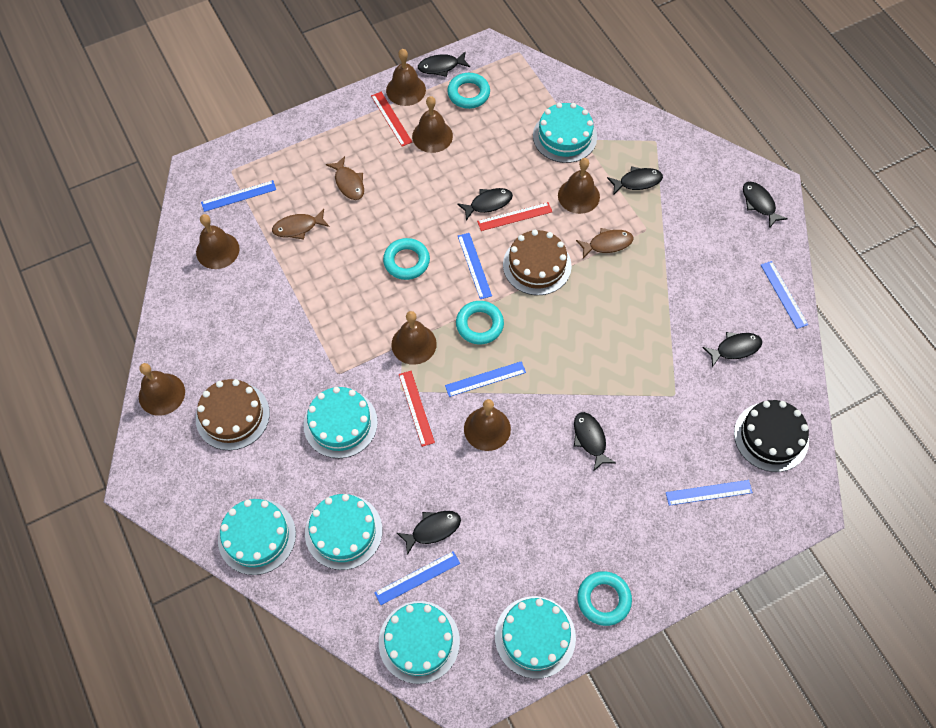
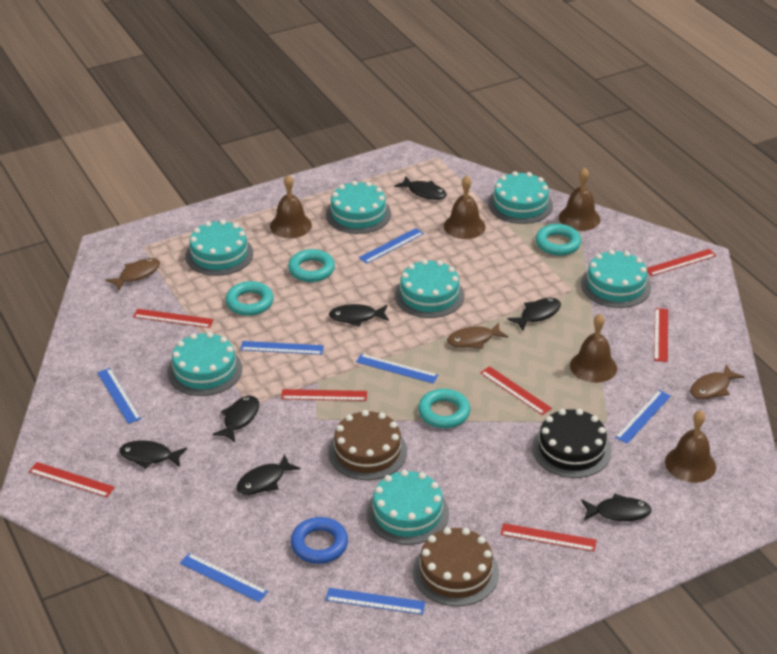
blue ring: none = 0 -> [291,517,348,564] = 1
blue ruler: [201,180,276,212] [374,551,460,605] [445,361,526,397] [458,233,492,299] [666,480,753,506] [761,261,808,329] = 6 -> [97,368,141,424] [180,553,268,602] [240,341,324,355] [326,588,425,615] [356,354,438,384] [359,228,424,264] [615,390,671,444] = 7
brown bell: [139,363,185,416] [196,214,240,269] [386,49,426,106] [391,311,437,365] [412,96,453,153] [464,399,511,451] [558,158,600,214] = 7 -> [270,175,312,238] [444,175,486,239] [559,168,600,231] [570,314,617,383] [665,410,716,483] = 5
red ruler: [371,92,412,146] [399,371,435,447] [477,202,552,231] = 3 -> [29,462,115,497] [133,309,214,328] [281,389,367,401] [480,366,552,415] [500,523,597,552] [647,249,716,276] [654,308,668,362] = 7
turquoise cake: [218,499,296,575] [303,387,378,458] [305,494,382,570] [379,601,460,684] [495,596,576,679] [533,103,597,163] = 6 -> [168,332,242,396] [185,220,253,276] [326,181,391,234] [366,470,449,545] [394,259,465,318] [488,171,553,224] [581,250,651,308] = 7

